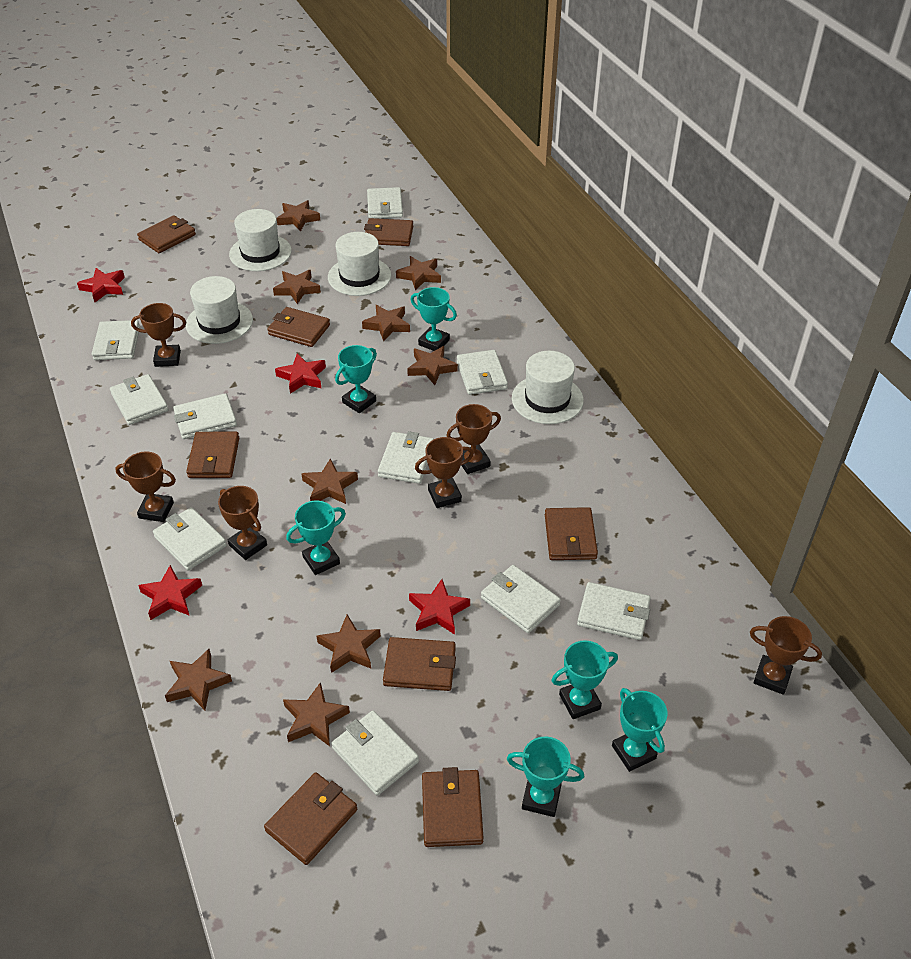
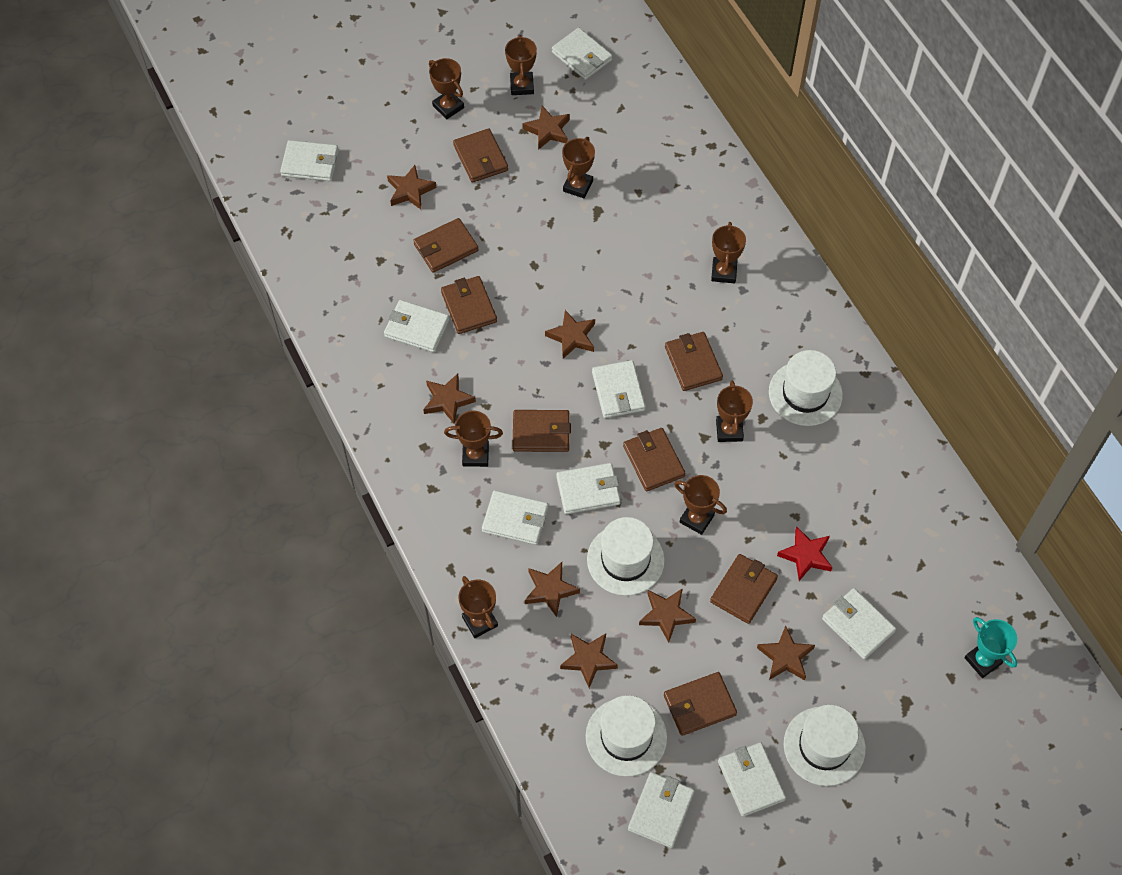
brown star: [165,649,232,710] [273,270,321,304] [277,200,320,231] [283,682,350,746] [301,459,358,504] [316,614,381,673] [362,305,410,341] [396,256,441,290] [407,346,458,385] = 9 -> [387,165,436,210] [423,374,476,424] [522,106,570,150] [525,562,580,617] [545,310,595,359] [560,634,618,688] [639,588,696,643] [757,625,815,680] = 8
brown trophy: [115,451,176,522] [131,303,186,367] [218,486,267,560] [415,437,474,508] [446,404,501,474] [750,616,822,695] = 6 -> [429,58,464,119] [444,410,503,467] [458,576,498,638] [505,35,537,95] [562,137,595,198] [674,475,727,535] [711,222,746,283] [716,381,753,442] = 8
red star: [77,268,125,302] [138,565,202,620] [275,353,326,394] [409,579,470,635] = 4 -> [777,526,833,581] = 1
turquoise trophy: [286,501,346,575] [335,345,377,413] [410,287,457,351] [507,736,584,817] [551,641,618,719] [612,688,668,772] = 6 -> [964,617,1017,678] = 1
white wallet: [92,320,140,360] [110,374,168,425] [153,507,227,570] [173,393,237,439] [331,711,419,795] [367,187,403,219] [378,431,434,484] [457,350,508,395] [481,565,561,633] [577,582,651,640] = 10 -> [280,140,339,181] [384,300,449,352] [482,490,548,545] [552,28,612,80] [556,463,621,514] [592,360,646,418] [628,772,695,848] [718,742,786,817] [822,588,896,659] = 9

